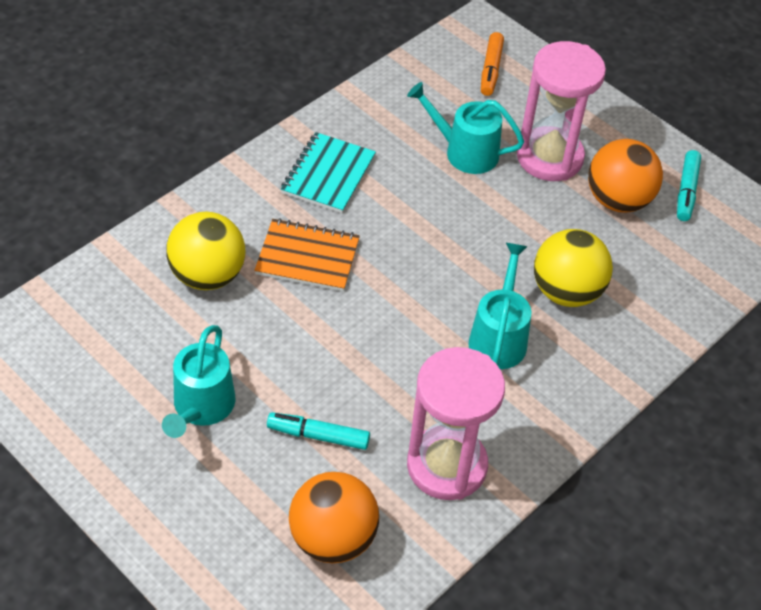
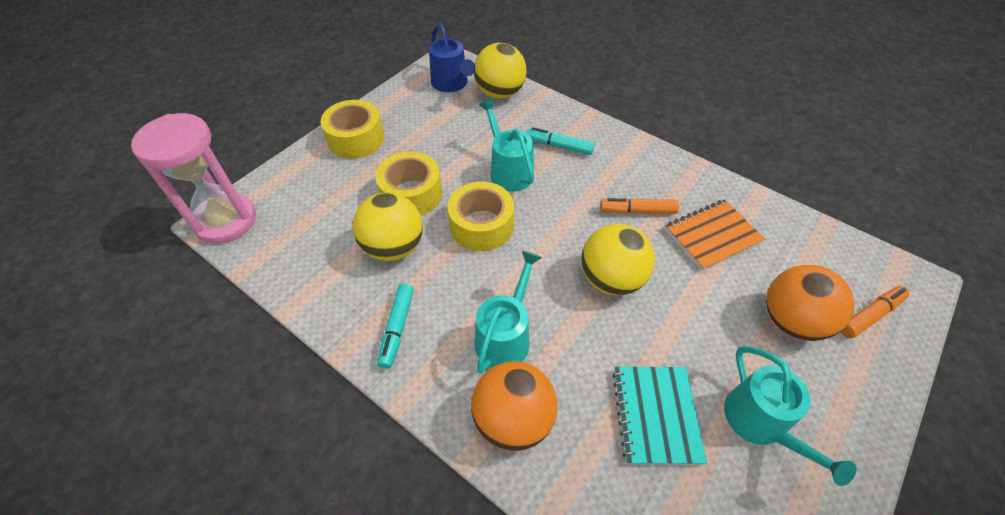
blue watering can: none = 0 -> [429,23,475,92] = 1
orange marker: [481,32,504,96] = 1 -> [600,198,679,214] [841,286,909,338] = 2
pink hourglass: [407,347,505,500] [517,41,606,181] = 2 -> [131,113,256,244] = 1
yellow ball: [166,212,246,290] [534,229,613,307] = 2 -> [353,192,423,261] [474,43,527,99] [582,224,655,295] = 3
yellow tape: none = 0 -> [321,100,384,158] [376,152,442,215] [447,182,514,251] = 3

